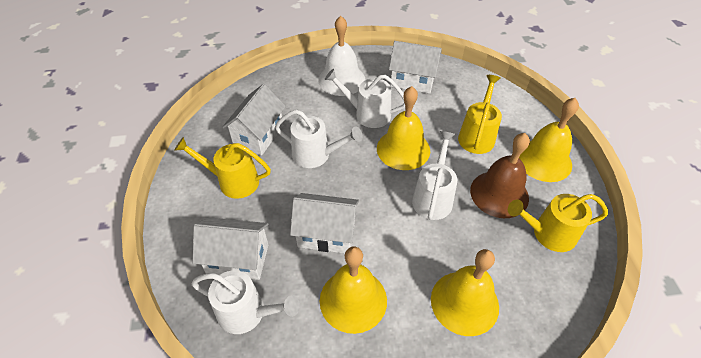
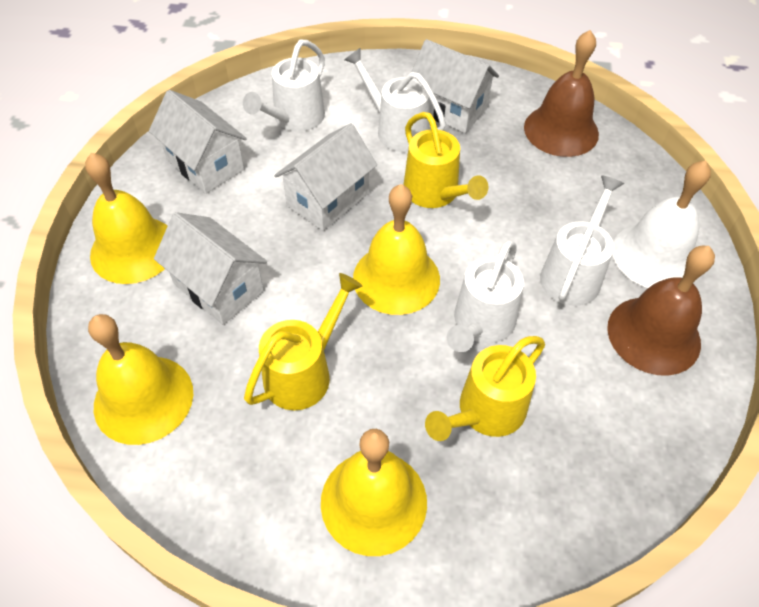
brown bell: [470,133,530,218] = 1 -> [524,30,599,157] [607,246,715,376] = 2

